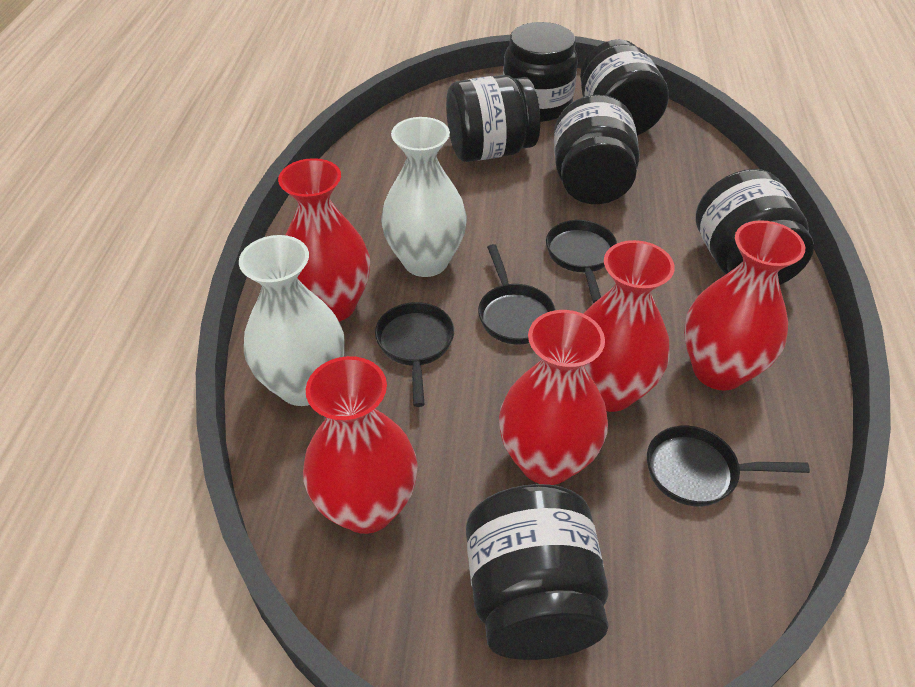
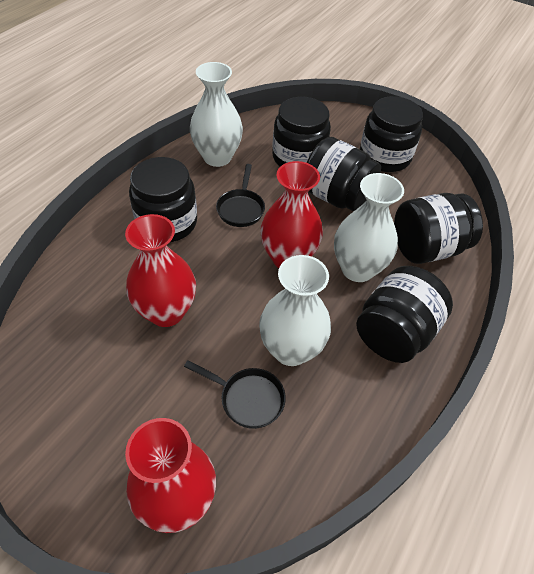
black pan: [375,302,454,407] [478,244,555,344] [546,220,617,303] [647,426,810,506] = 4 -> [184,360,286,429] [216,164,265,227] = 2
red vase: [278,158,370,322] [303,356,418,534] [499,310,608,485] [583,240,675,412] [684,220,805,391] = 5 -> [125,214,196,327] [125,418,216,533] [260,161,323,268] = 3
white vase: [239,235,345,406] [381,117,467,277] = 2 -> [190,62,243,167] [259,255,331,366] [334,173,404,282] = 3

